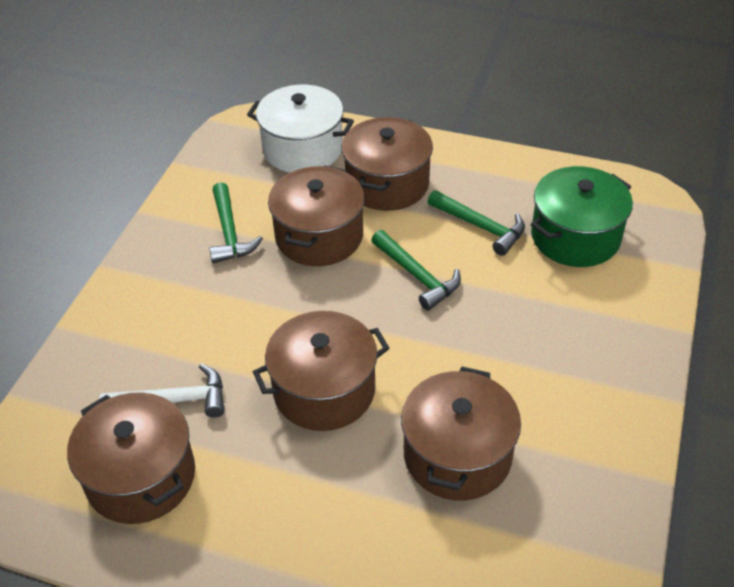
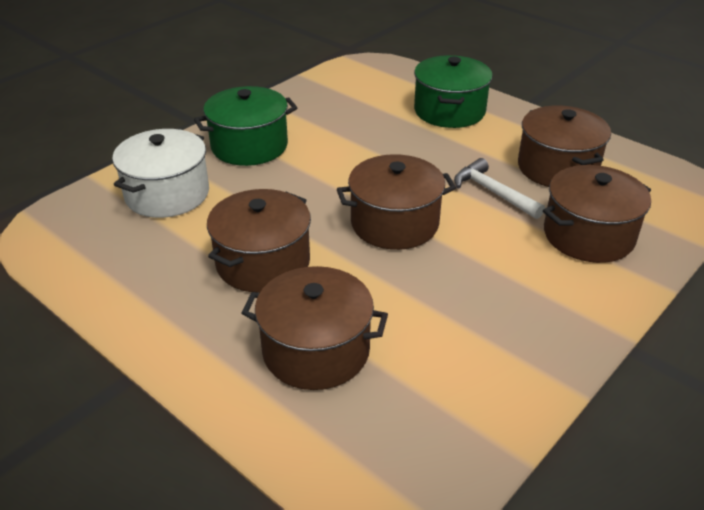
green hammer: [209,182,263,263] [371,230,461,310] [428,190,525,256] = 3 -> none = 0
green pot: [531,166,633,267] = 1 -> [194,86,297,166] [414,55,493,128] = 2

